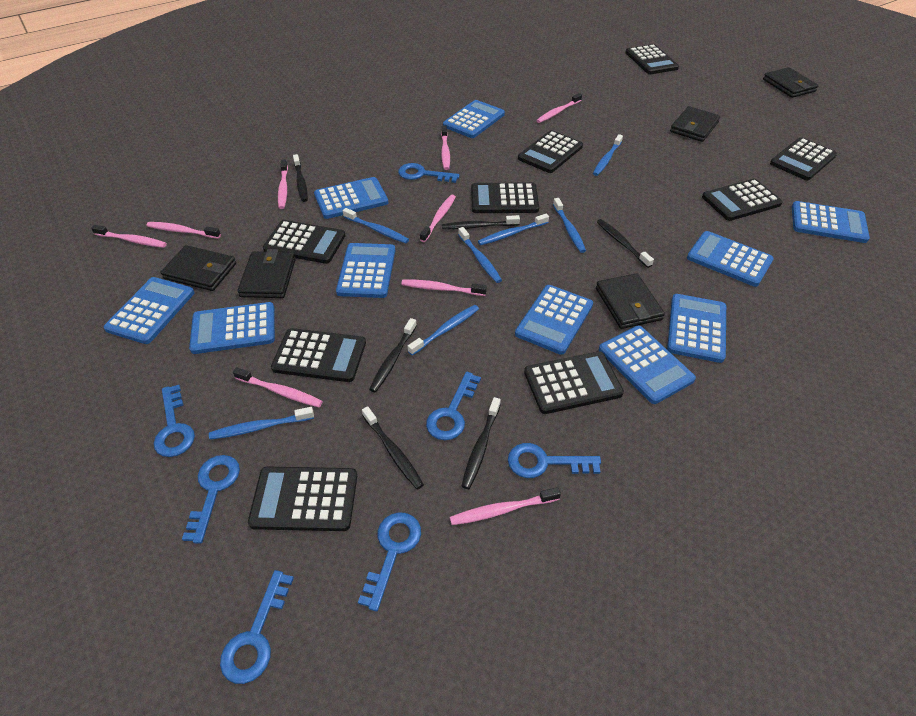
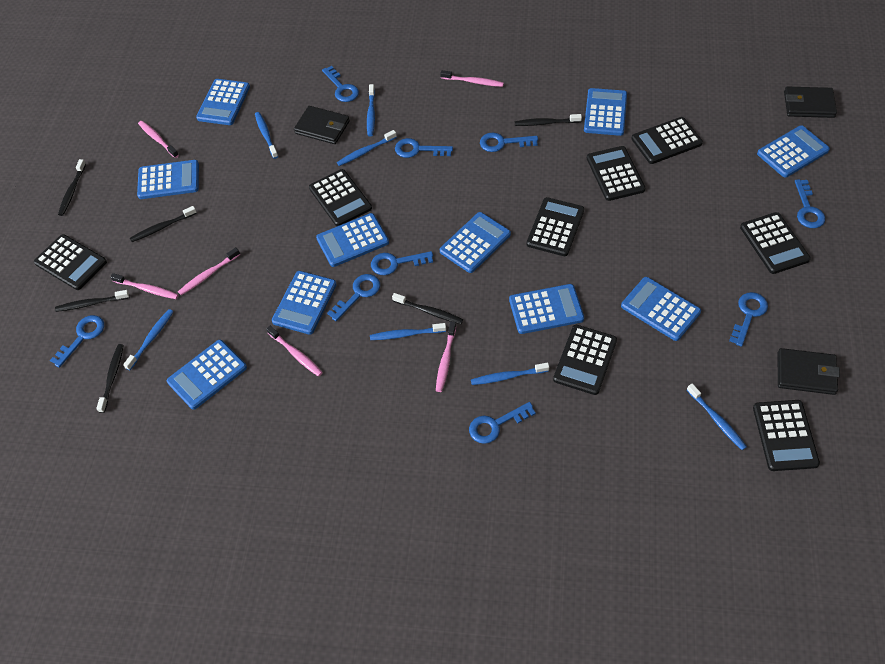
black calculator: [248,466,357,531] [263,220,346,264] [271,328,366,382] [471,182,539,213] [518,130,583,173] [524,351,624,414] [625,44,679,74] [702,179,782,221] [770,137,837,181] = 9 -> [34,234,107,290] [309,169,372,226] [526,197,584,256] [553,325,617,395] [587,146,645,201] [631,117,703,164] [740,212,811,274] [753,400,820,471] = 8
black wallet: [160,245,236,291] [238,249,296,298] [596,273,665,329] [670,106,720,142] [763,67,819,98] = 5 -> [294,106,350,144] [777,348,840,395] [784,87,837,118] = 3
blue key: [154,385,195,457] [182,455,240,544] [220,570,294,684] [358,512,421,611] [398,163,460,183] [426,372,481,440] [508,443,601,478] = 7 -> [50,315,104,368] [322,66,359,102] [327,274,380,321] [371,251,433,275] [395,138,453,158] [469,402,536,444] [480,133,538,152] [729,292,768,347] [795,179,825,228] = 9
pink toothbrush: [91,225,167,248] [147,222,221,238] [233,367,323,407] [278,159,288,209] [401,279,487,296] [420,195,456,242] [441,125,450,170] [450,487,561,525] [536,93,582,123] = 9 -> [110,273,179,299] [138,121,179,158] [178,247,240,295] [266,326,323,377] [436,321,456,392] [440,70,504,87] = 6

